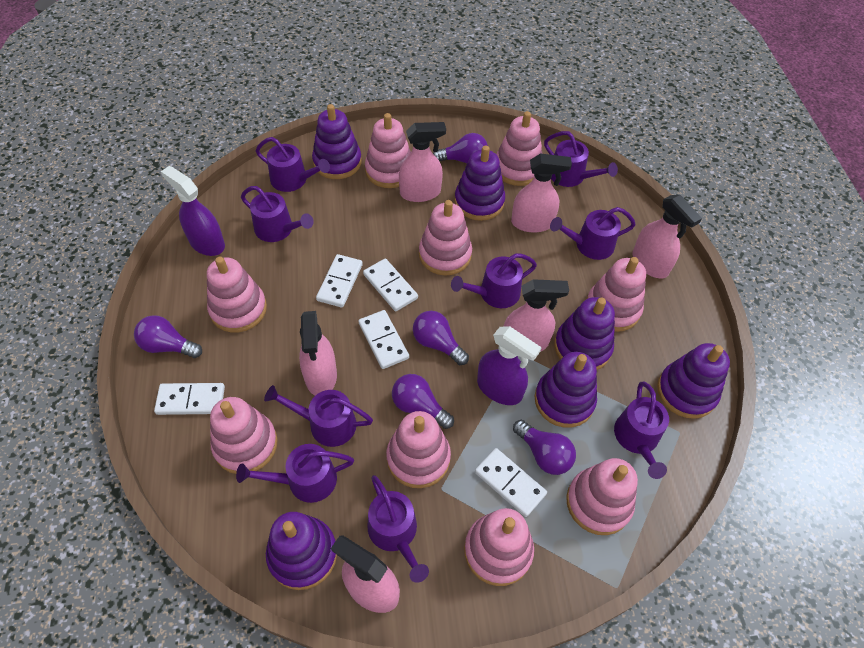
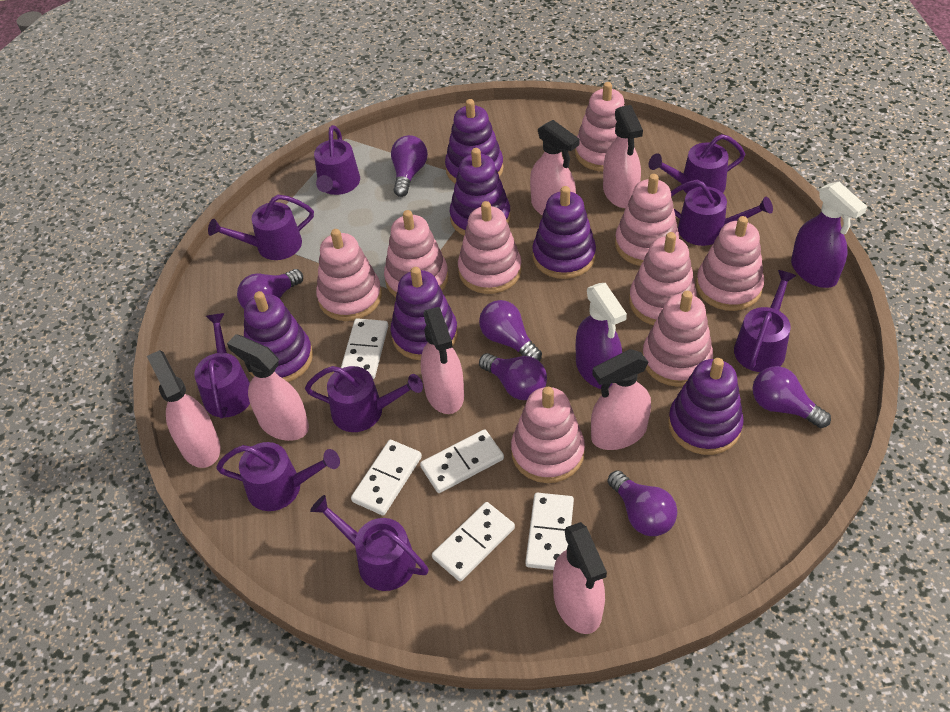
pink spray bottle: [299,311,337,396] [331,536,400,613] [399,122,446,202] [503,279,569,352] [511,153,572,233] [633,195,702,279] = 6 -> [147,350,220,468] [227,334,309,441] [421,307,464,414] [530,120,580,216] [553,522,607,634] [591,349,651,450] [603,105,643,208] = 7
purple light bulb: [134,315,202,358] [392,374,454,429] [413,311,469,365] [433,133,488,163] [513,420,576,475] = 5 -> [237,269,303,309] [391,135,428,197] [479,300,542,362] [479,353,547,400] [608,470,677,536] [753,366,831,428] = 6

